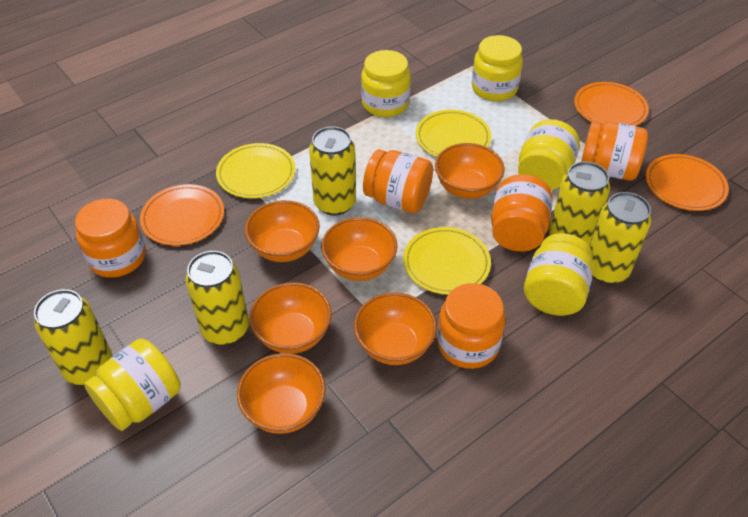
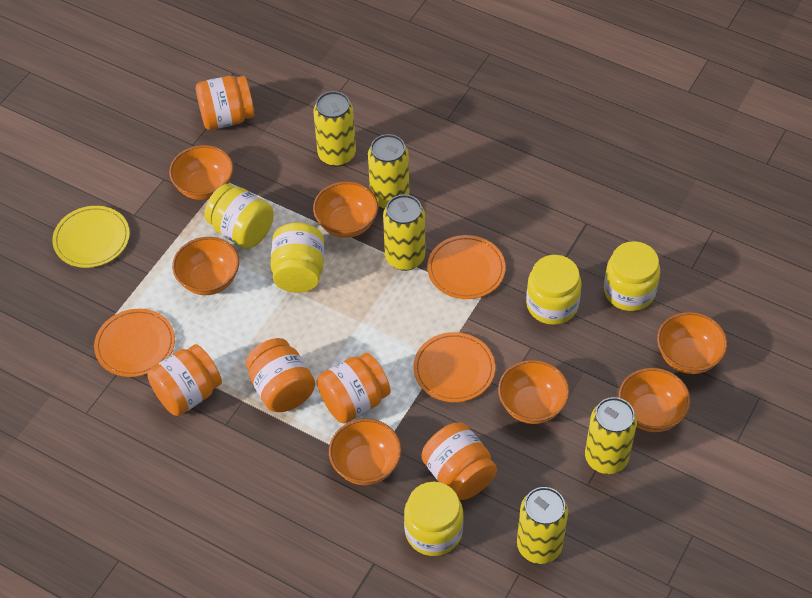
orange bowl: [237,353,326,434] [245,200,320,262] [249,282,332,354] [321,217,398,281] [354,292,437,365] [435,143,505,199] = 6 -> [169,145,234,200] [172,237,239,295] [313,181,378,238] [329,419,402,485] [498,360,570,424] [619,368,691,432] [657,312,727,374] = 7
yellow plate: [216,143,296,198] [403,227,491,295] [416,110,491,157] = 3 -> [52,206,130,268] = 1

